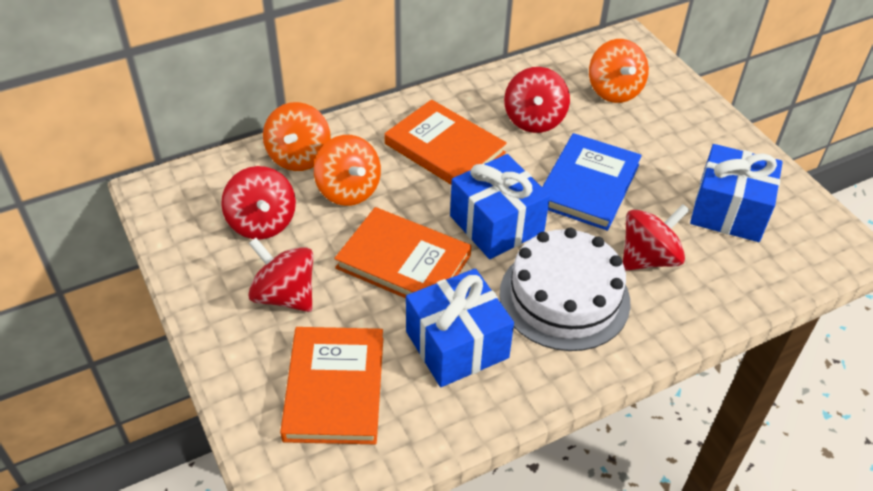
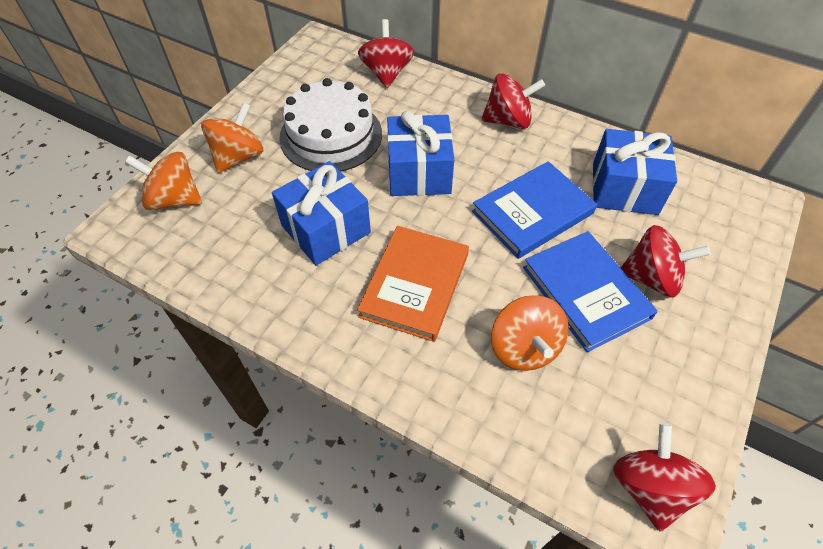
blue book: [542,133,642,231] = 1 -> [472,161,597,259] [523,231,658,352] = 2
orange book: [280,327,383,444] [334,207,471,298] [385,100,507,184] = 3 -> [357,226,469,342] = 1

